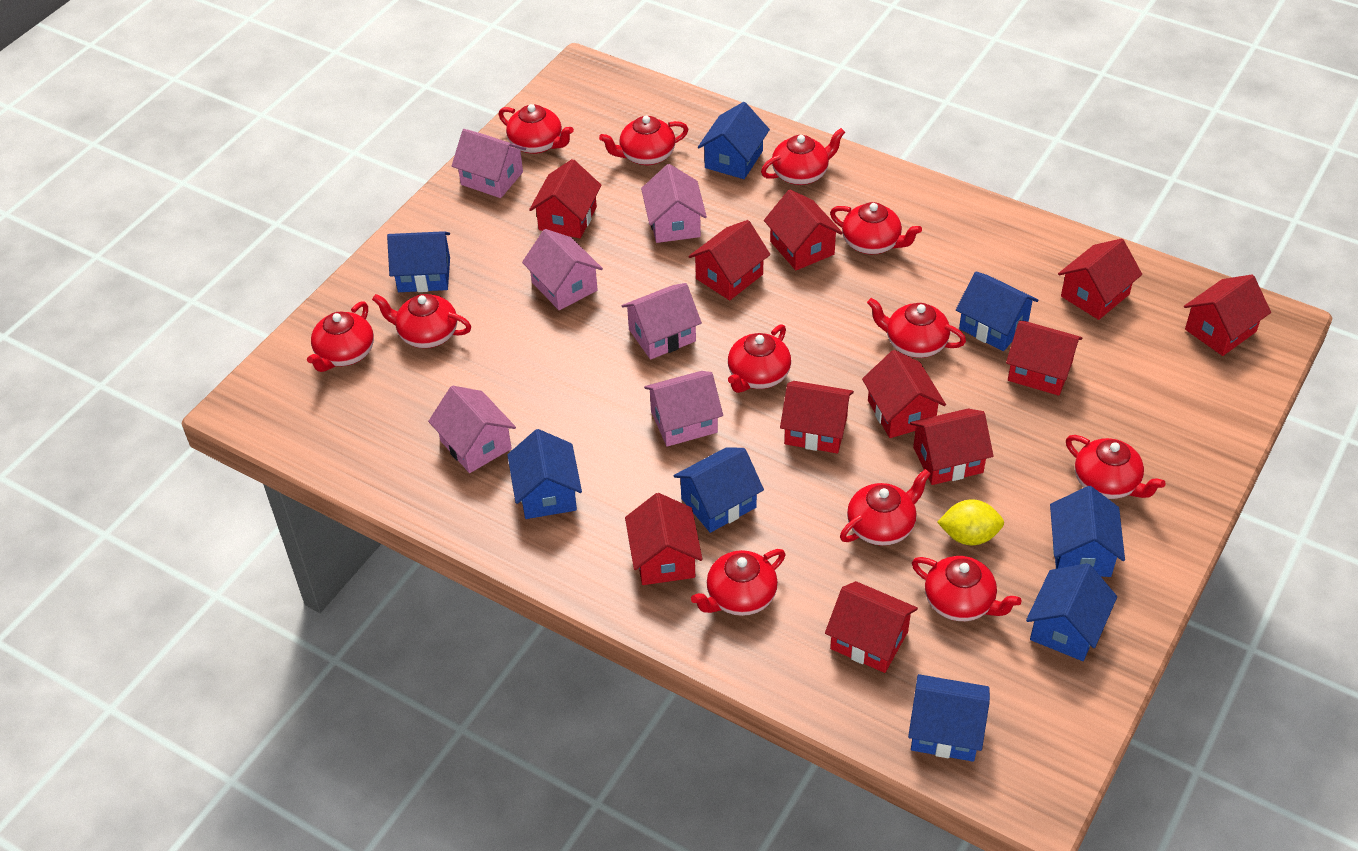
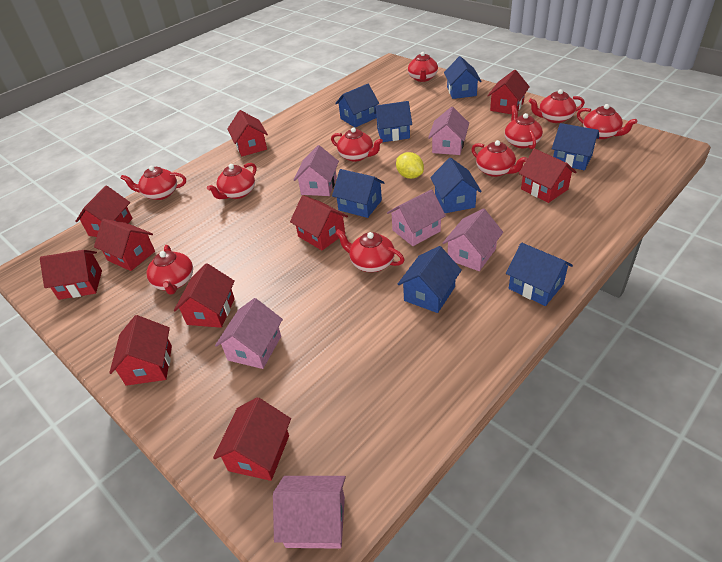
red house: [529,159,602,238] [625,493,703,585] [688,220,770,301] [764,189,843,270] [780,381,854,453] [825,581,918,673] [862,350,946,438] [910,409,993,485] [1006,321,1082,396] [1058,238,1142,320] [1184,275,1271,356] = 11 -> [40,250,102,300] [75,186,133,237] [94,219,155,271] [109,315,172,386] [174,263,235,328] [213,397,291,481] [227,110,268,156] [290,195,348,250] [487,70,530,114] [519,149,576,203] = 10
red teapot: [307,301,374,372] [372,294,471,348] [499,104,574,154] [599,116,688,165] [691,549,785,616] [728,324,791,393] [761,128,845,185] [830,202,922,255] [840,469,931,546] [867,298,966,358] [912,556,1021,621] [1066,435,1166,499] = 12 -> [120,166,186,200] [147,245,193,295] [207,163,256,199] [331,127,383,162] [335,229,405,272] [408,52,438,82] [471,140,527,177] [505,105,543,149] [529,89,585,123] [577,104,637,139] = 10

